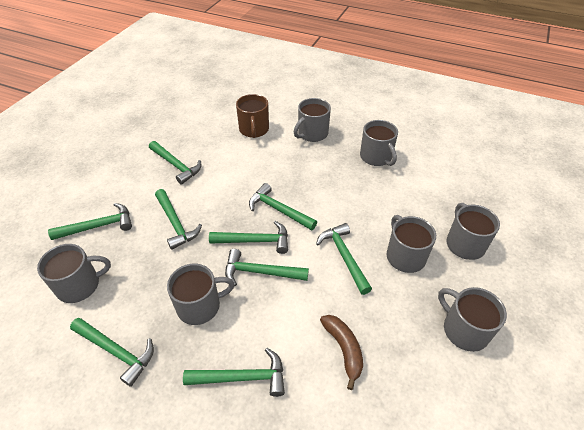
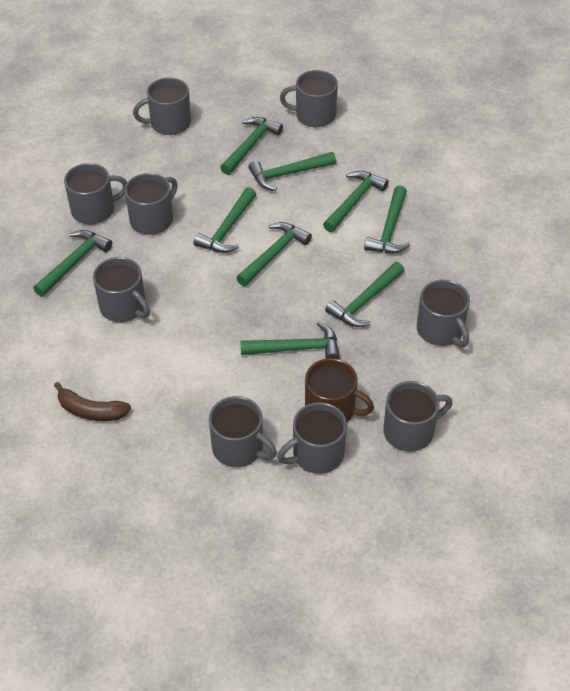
grey mug: [37,244,111,303] [167,264,234,325] [294,98,331,142] [360,120,398,166] [387,215,436,273] [438,287,507,352] [446,203,500,260] = 7 -> [64,163,127,224] [93,257,150,322] [125,173,178,235] [133,77,191,135] [209,396,277,467] [277,402,347,474] [280,70,338,127] [383,381,453,452] [417,280,470,347] = 9

